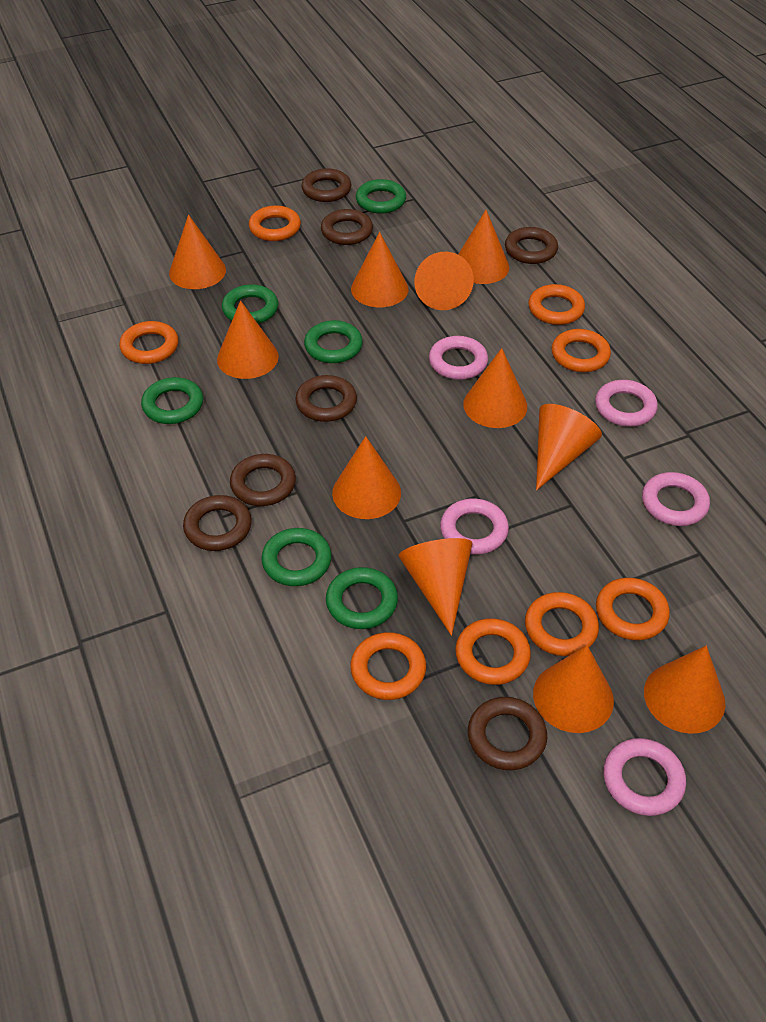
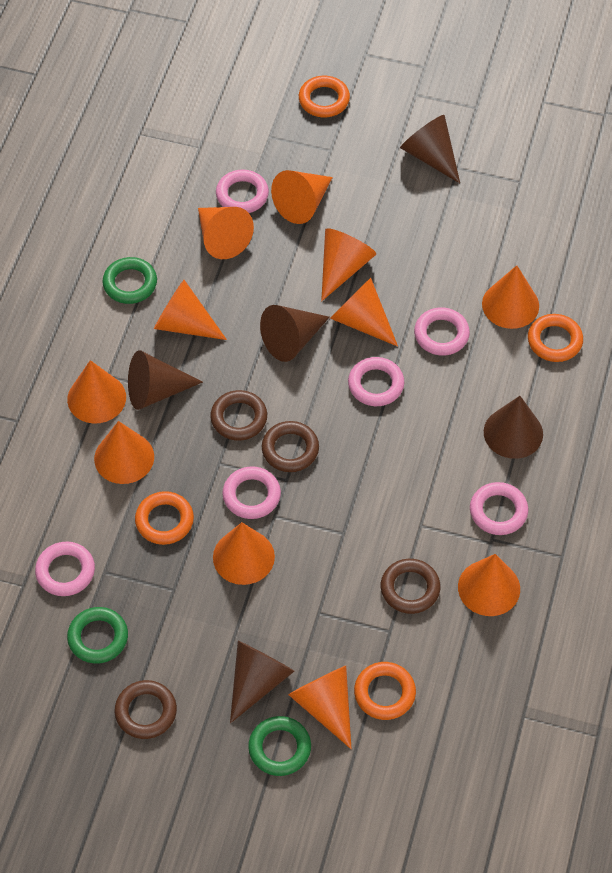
brown cone: none = 0 -> [128,350,203,410] [230,641,294,723] [260,305,330,362] [400,115,460,183] [484,396,543,459] = 5
brown ring: [183,495,252,551] [230,454,296,506] [295,375,357,422] [301,168,351,202] [321,209,373,245] [468,697,547,770] [505,227,558,264] = 7 -> [114,680,177,739] [210,390,267,441] [262,421,319,472] [381,559,440,614] = 4
green ring: [141,377,203,424] [222,284,278,324] [261,528,332,586] [304,320,363,363] [326,567,398,629] [356,179,406,214] = 6 -> [67,607,128,664] [102,257,157,304] [248,716,311,776] = 3
orange ring: [119,321,179,364] [249,205,301,241] [350,632,426,700] [455,618,531,685] [525,592,599,656] [528,284,585,325] [552,329,611,372] [596,578,670,640] = 8 -> [135,491,194,545] [299,76,350,118] [354,662,416,720] [528,314,583,362] = 4
pink ring: [429,336,488,380] [440,499,509,555] [595,380,658,427] [603,738,686,816] [642,472,710,526] = 5 -> [35,542,95,596] [216,170,269,213] [222,466,281,519] [348,357,404,406] [414,308,470,356] [470,482,528,535] = 6

